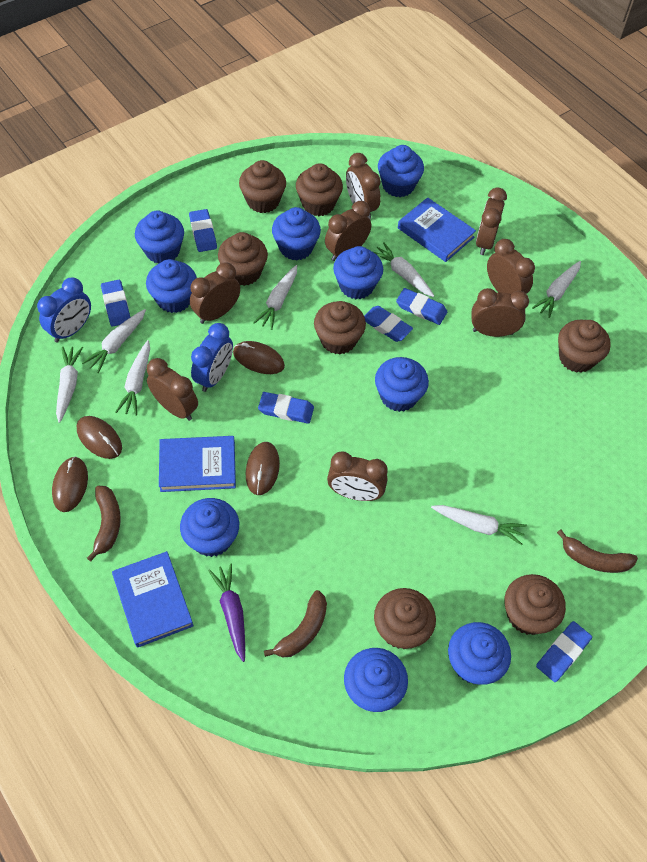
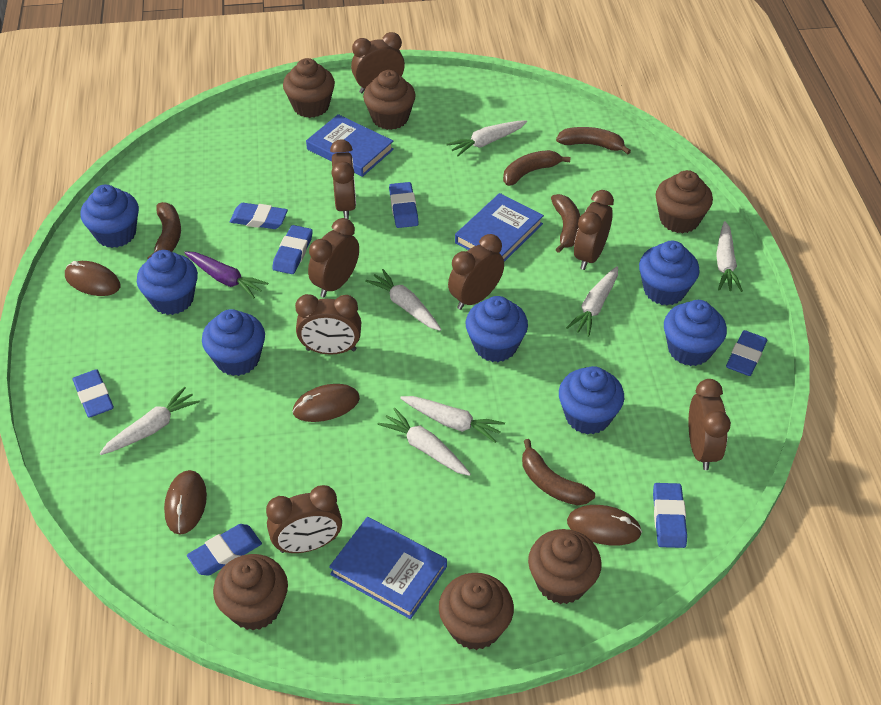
blue clock: [37,278,91,342] [191,323,233,392] = 2 -> none = 0
blue cupcake: [135,211,184,264] [146,259,197,313] [180,498,239,557] [272,207,321,260] [333,246,383,299] [344,648,408,712] [375,357,429,412] [378,145,424,197] [448,622,511,685] = 9 -> [80,184,139,248] [137,250,198,315] [202,309,265,376] [466,296,528,362] [559,366,624,435] [639,241,700,306] [664,300,727,366] = 7
blue eraser: [101,280,130,327] [189,209,217,252] [258,392,314,424] [364,306,413,342] [396,288,447,325] [536,621,592,682] = 6 -> [73,369,114,418] [187,524,262,576] [230,203,288,229] [272,225,313,274] [389,182,419,228] [653,483,687,548] [726,330,767,376] = 7
brown banana: [87,486,121,562] [264,590,327,658] [557,530,638,573] = 3 -> [148,202,181,259] [503,150,571,186] [522,439,595,505] [551,194,580,253] [556,127,631,154] = 5
brown cupcake: [218,232,268,286] [239,160,286,213] [296,163,343,216] [314,301,366,355] [374,588,436,649] [504,574,566,635] [558,320,611,373] = 7 -> [213,554,288,630] [283,58,335,118] [363,70,416,130] [439,573,514,650] [528,529,602,604] [656,170,713,233] = 6

